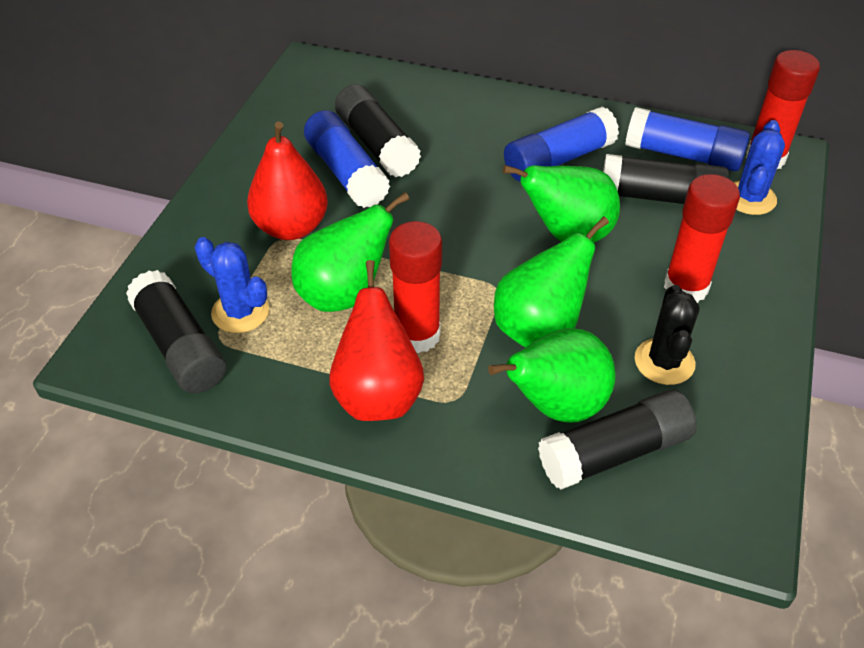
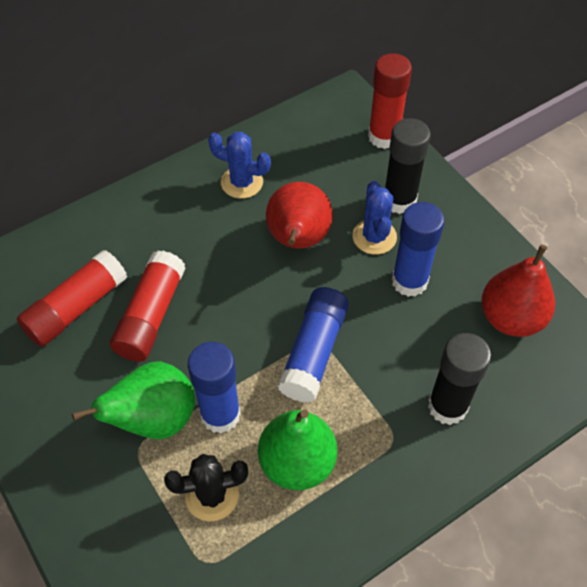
black glue stick: [126,270,226,393] [335,84,421,178] [538,389,697,489] [603,154,729,204] = 4 -> [385,118,431,214] [428,333,491,425] = 2
green pear: [291,192,410,312] [488,328,616,423] [494,216,609,347] [503,165,620,242] = 4 -> [72,362,195,439] [258,409,337,490] = 2

